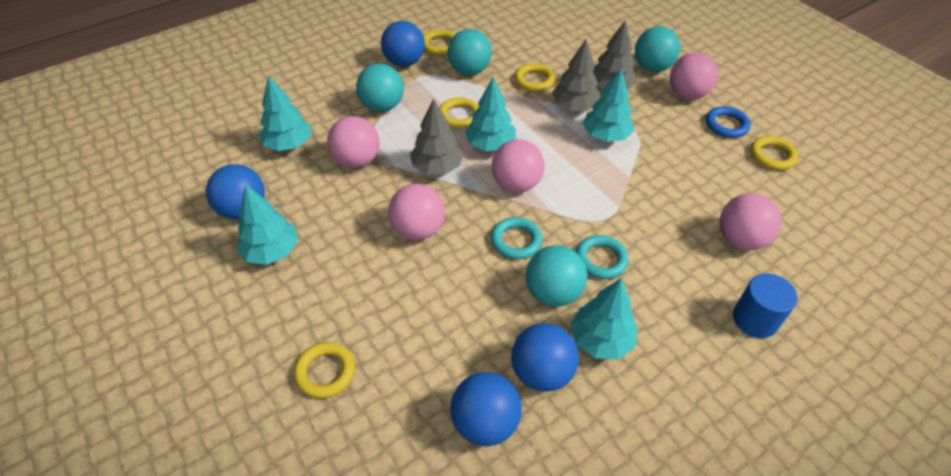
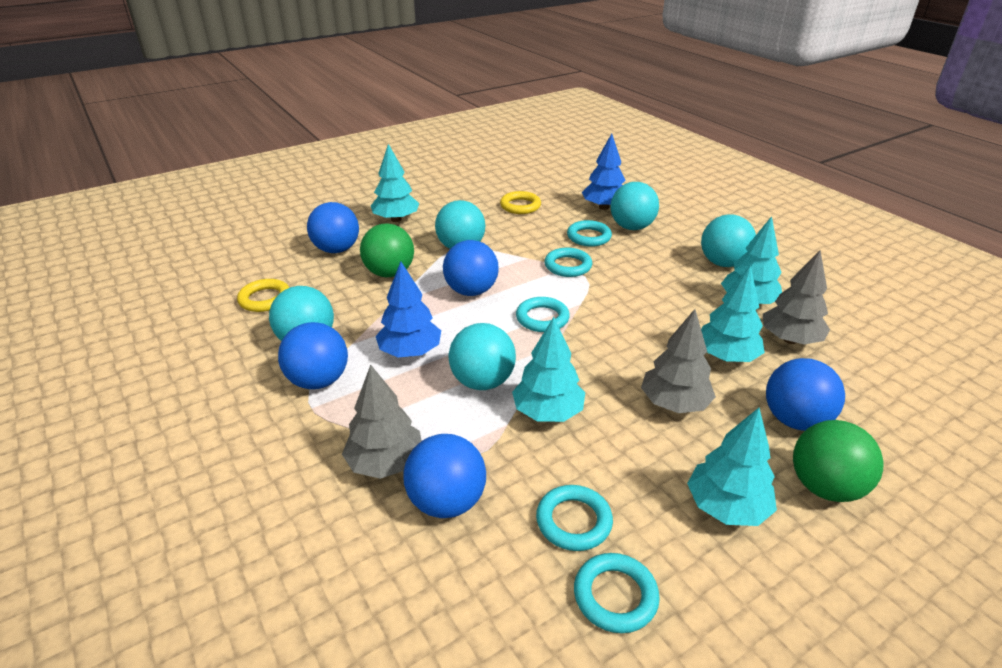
blue ball: [206,164,265,220] [381,21,425,67] [450,372,522,446] [511,323,579,392] = 4 -> [278,322,348,389] [307,202,359,253] [403,434,486,518] [443,240,499,296] [766,358,845,431] = 5
blue cylinder: [733,273,798,338] = 1 -> none = 0
blue ring: [706,106,751,138] = 1 -> none = 0
blue tree: none = 0 -> [376,262,441,357] [582,134,626,210] = 2
green ball: none = 0 -> [360,223,414,277] [793,420,883,502] = 2
pink ball: [327,116,379,168] [388,184,445,240] [492,139,545,193] [670,52,718,100] [720,193,782,250] = 5 -> none = 0
turquoise ball: [356,63,404,112] [447,29,492,75] [526,245,587,307] [635,26,680,72] = 4 -> [269,286,334,341] [435,200,485,249] [449,323,516,390] [611,182,659,230] [701,214,756,267] = 5
turquoise ring: [491,217,542,259] [576,235,628,279] = 2 -> [516,297,570,332] [536,485,613,551] [544,248,592,277] [567,220,612,247] [574,553,660,633] = 5
yellow ring: [294,342,355,398] [423,29,455,55] [439,97,479,129] [515,63,555,92] [750,136,798,170] = 5 -> [237,279,289,312] [500,191,541,214] = 2

